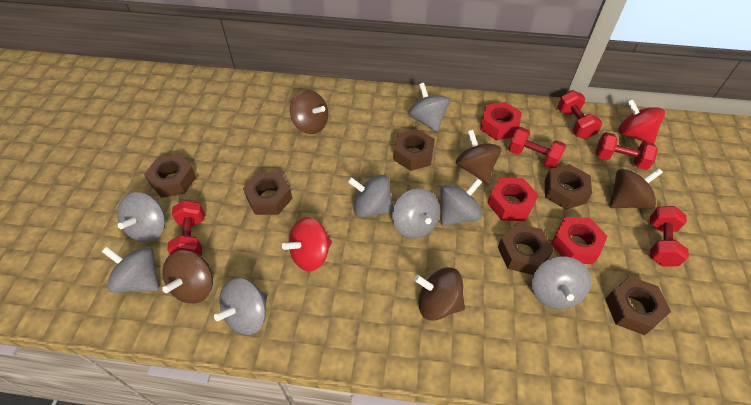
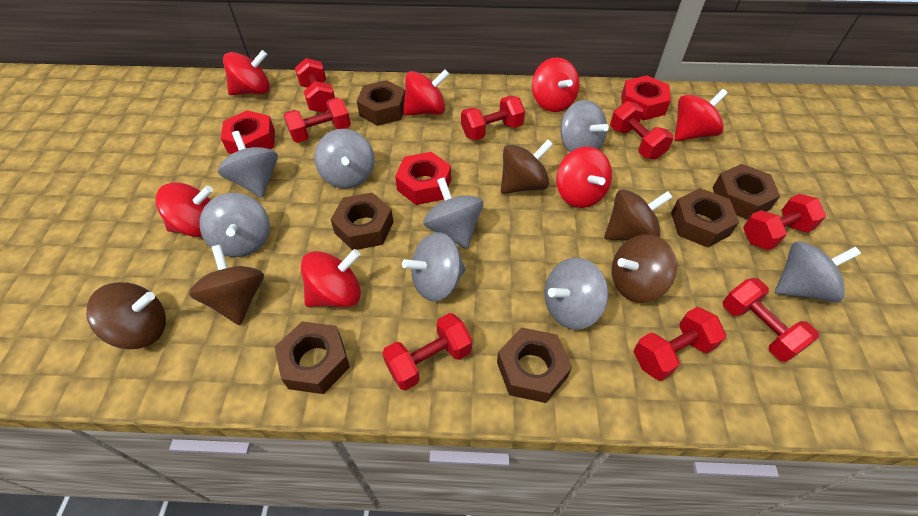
red dumbbell: [167,200,205,256] [508,127,566,169] [558,90,602,139] [596,132,658,170] [650,206,689,267] = 5 -> [283,98,351,143] [295,58,335,113] [382,313,472,391] [461,96,525,140] [610,101,674,160] [634,307,726,381] [723,278,819,362] [743,194,826,250] = 8
red spinning top: [282,217,332,271] [618,99,665,143] = 2 -> [156,182,213,237] [223,50,270,95] [301,249,361,307] [403,69,449,115] [532,57,580,112] [556,147,612,208] [675,89,728,141] = 7

